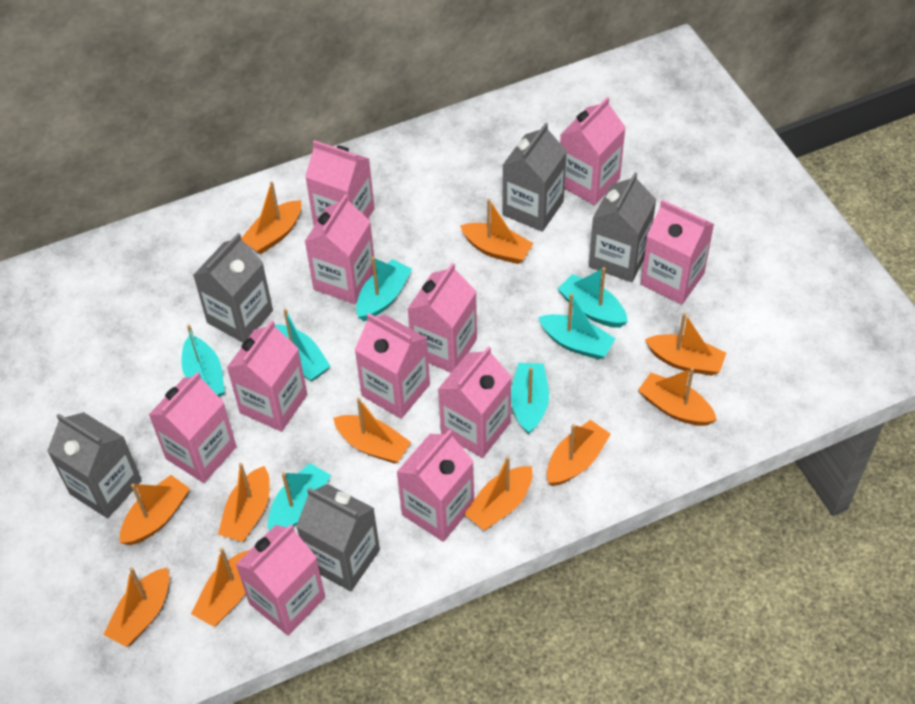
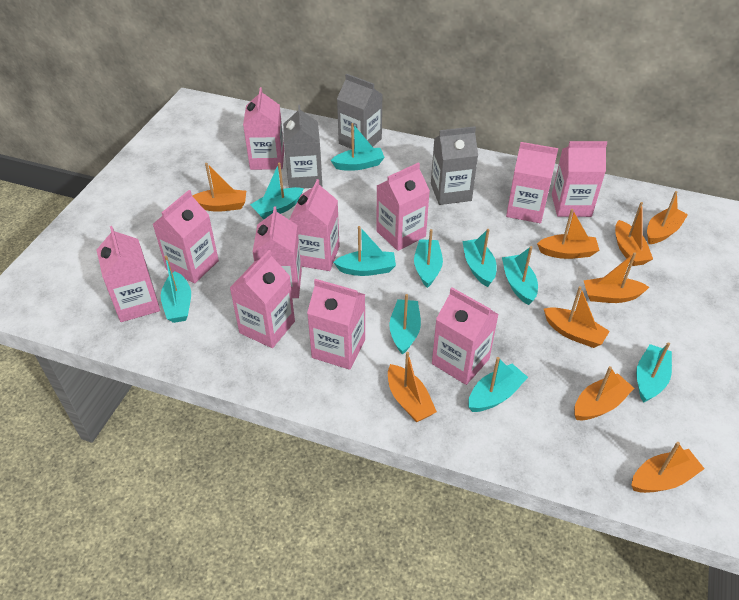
grey carton: [47,412,142,518] [193,233,273,343] [296,484,380,591] [503,122,567,232] [589,172,656,282] = 5 -> [283,105,322,188] [337,73,383,149] [431,126,478,205] = 3
orange boat: [103,567,169,647] [120,475,190,545] [191,548,250,627] [218,463,270,542] [241,181,302,254] [333,398,411,464] [460,199,533,264] [464,456,533,530] [547,420,611,486] [638,368,717,426] [645,313,726,376] = 11 -> [193,163,246,212] [388,352,437,422] [537,209,599,259] [544,286,610,348] [574,366,634,420] [583,252,649,303] [615,202,653,266] [631,442,705,493] [647,191,688,244] = 9
turquoise boat: [181,325,225,397] [268,463,331,531] [275,309,330,382] [356,257,412,321] [511,363,549,434] [539,293,616,360] [558,267,628,328] = 7 -> [161,256,191,323] [250,163,304,219] [331,123,385,171] [333,226,396,276] [389,294,421,355] [414,229,443,288] [462,229,497,287] [468,357,528,412] [502,246,538,305] [636,342,672,403] = 10

